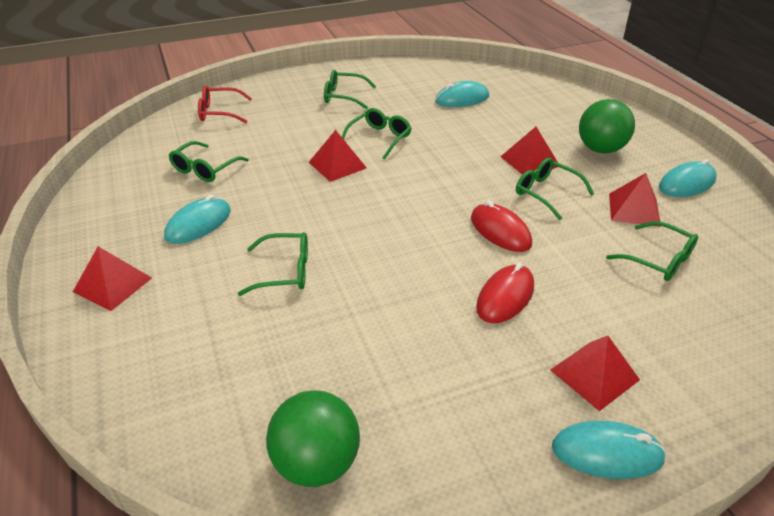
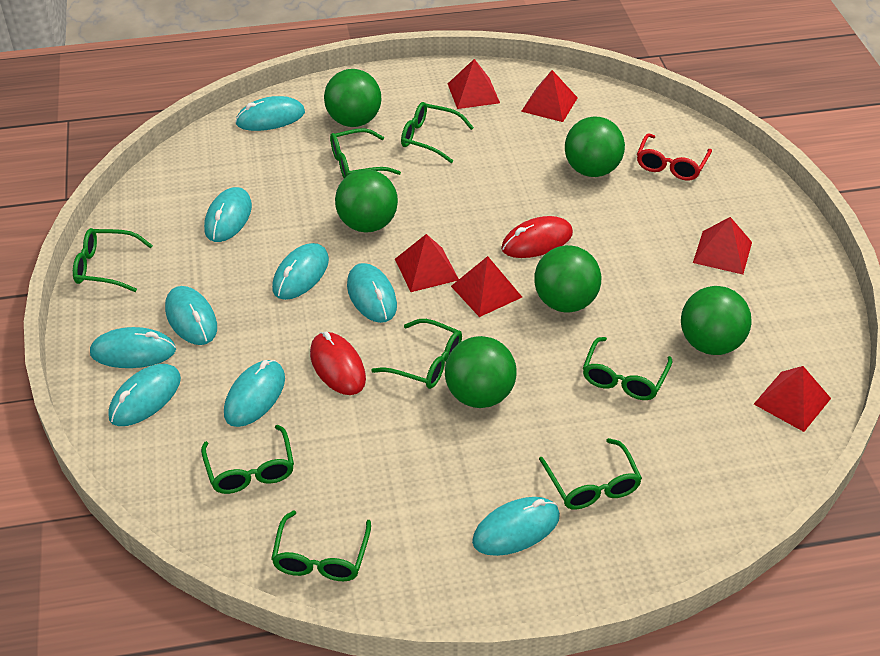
green ball: [266,390,360,487] [579,99,635,153] = 2 -> [324,69,381,127] [335,169,398,233] [445,336,517,408] [534,245,601,313] [565,117,625,177] [681,286,751,355] = 6
green glasses: [169,141,249,182] [238,232,308,296] [324,70,376,109] [342,108,411,160] [516,158,594,220] [606,221,698,281] = 6 -> [73,228,153,292] [201,425,294,494] [271,510,371,581] [330,128,401,178] [371,319,462,389] [401,102,474,163] [539,438,642,509] [583,337,672,400] = 8
red pyramid: [73,246,152,311] [309,130,367,182] [501,127,558,175] [550,336,640,411] [609,173,661,227] = 5 -> [395,234,459,292] [448,59,500,109] [451,256,522,317] [521,70,578,122] [693,217,752,274] [754,366,831,432] = 6
turquoise mouse: [164,195,231,244] [435,81,489,107] [552,421,666,479] [659,159,717,197] = 4 -> [90,327,176,368] [108,364,181,426] [165,286,217,345] [204,187,252,242] [224,360,285,427] [235,96,305,131] [272,243,329,300] [347,263,397,323] [472,497,560,556] = 9

